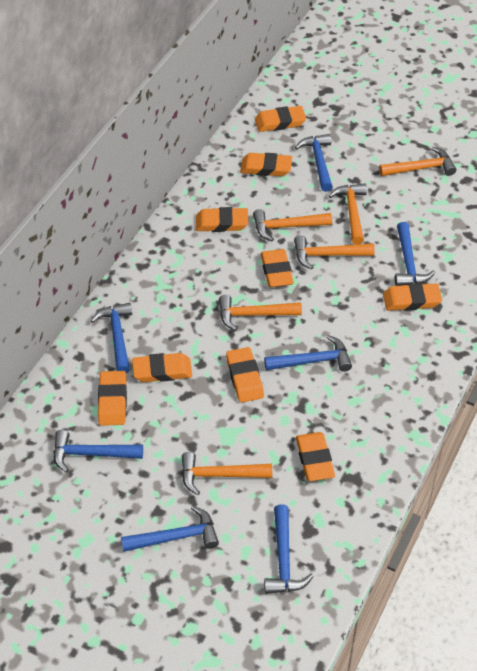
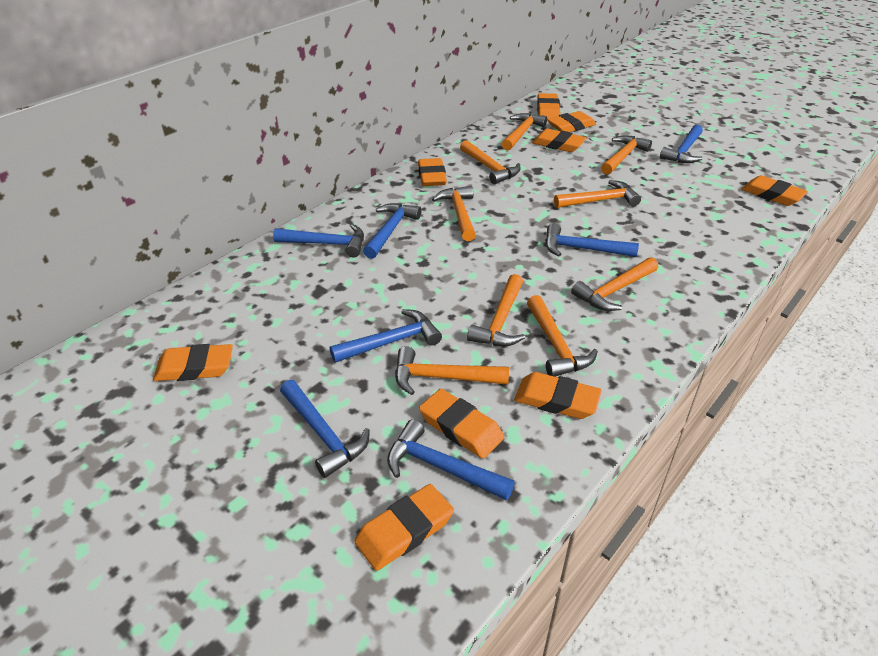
orange hammer: [182,452,272,495] [219,295,302,331] [253,209,332,241] [294,236,374,270] [329,183,367,245] [379,147,456,176] = 6 -> [395,346,509,395] [432,186,476,241] [460,140,521,184] [467,274,525,346] [502,113,547,150] [527,295,598,377] [554,180,641,208] [571,257,658,311] [601,135,652,175] = 9

